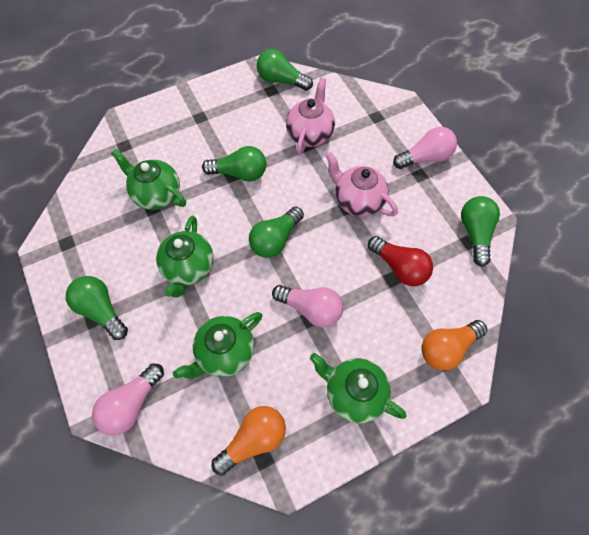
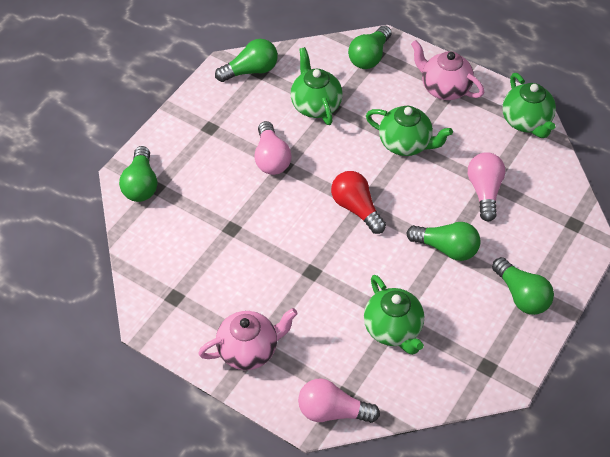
orange light bulb: [212,406,286,476] [421,320,488,371] = 2 -> none = 0

